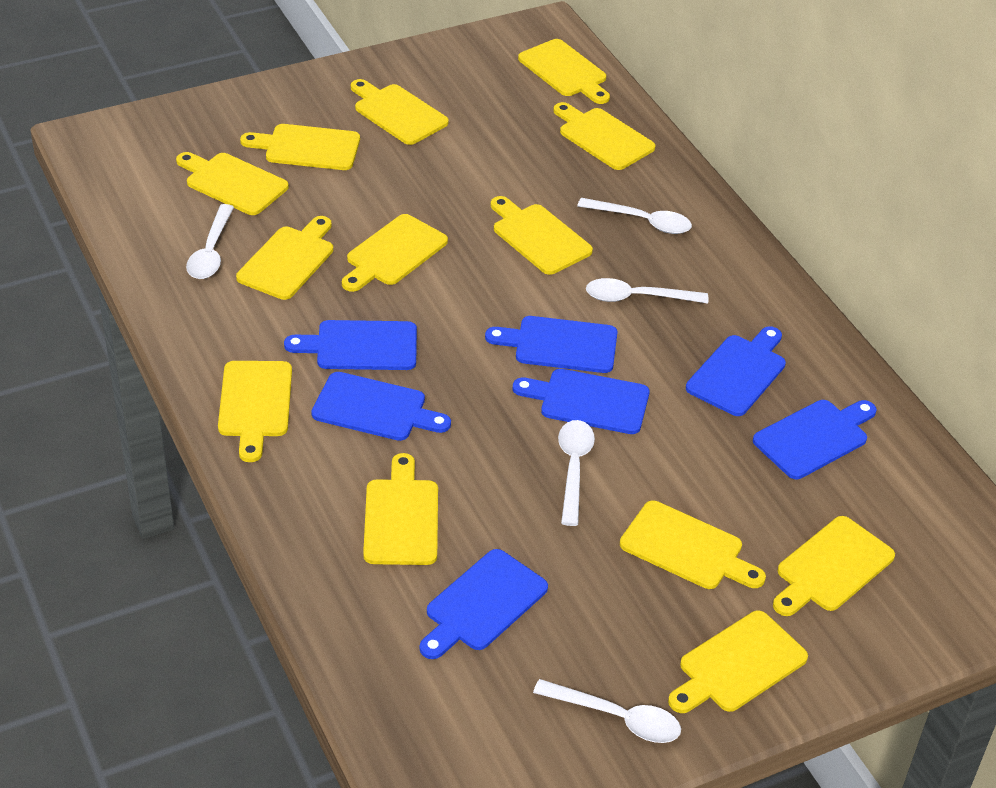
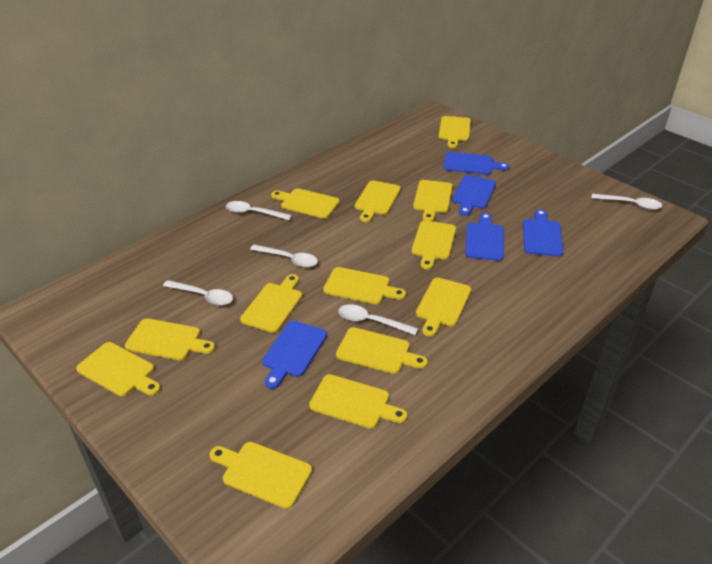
blue cutting board: [284,320,417,370] [311,372,451,441] [420,549,548,659] [485,316,617,373] [513,369,650,434] [686,326,786,416] [753,400,877,479] = 7 -> [262,321,327,389] [443,152,510,175] [452,175,496,216] [465,213,504,261] [523,209,563,256] = 5

